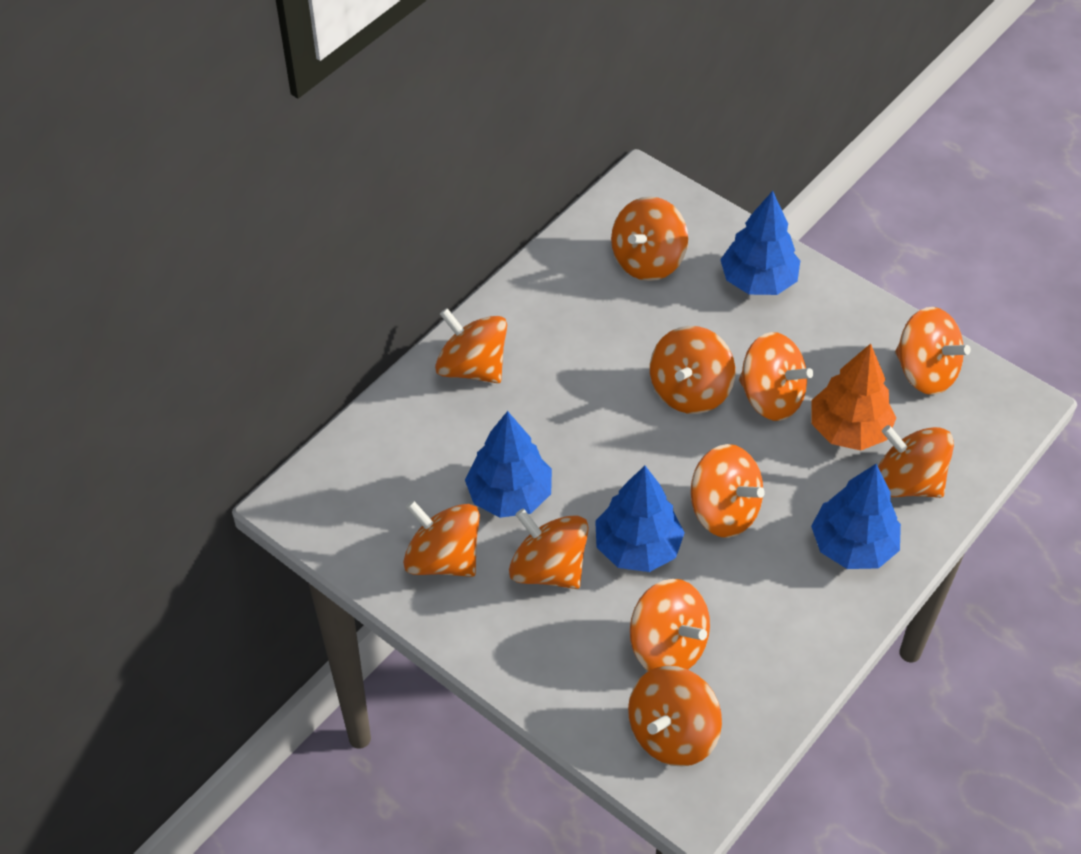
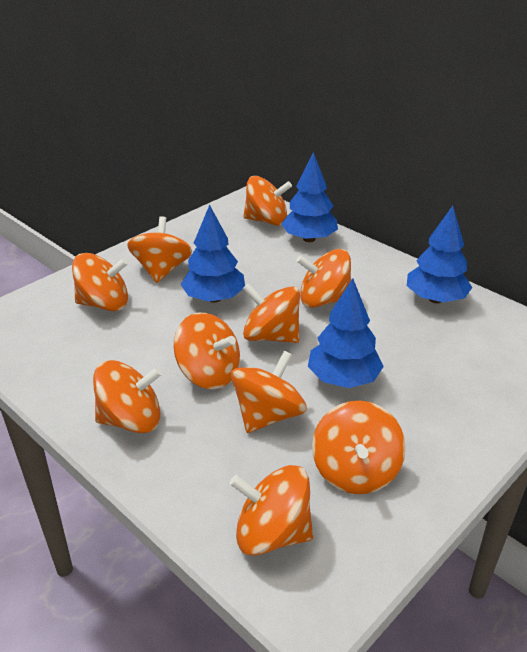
orange spinning top: [403,500,480,577] [435,308,507,383] [509,508,589,589] [611,197,688,281] [628,666,722,767] [630,579,710,671] [650,326,735,414] [691,444,765,538] [739,332,813,421] [878,425,954,498] [895,307,971,395] = 11 -> [72,253,128,311] [93,360,162,433] [127,216,192,283] [174,313,240,389] [230,465,313,556] [231,351,307,433] [243,176,292,226] [243,283,300,343] [296,249,351,308] [312,401,406,494] = 10
orange tree: [811,344,896,451] = 1 -> none = 0

